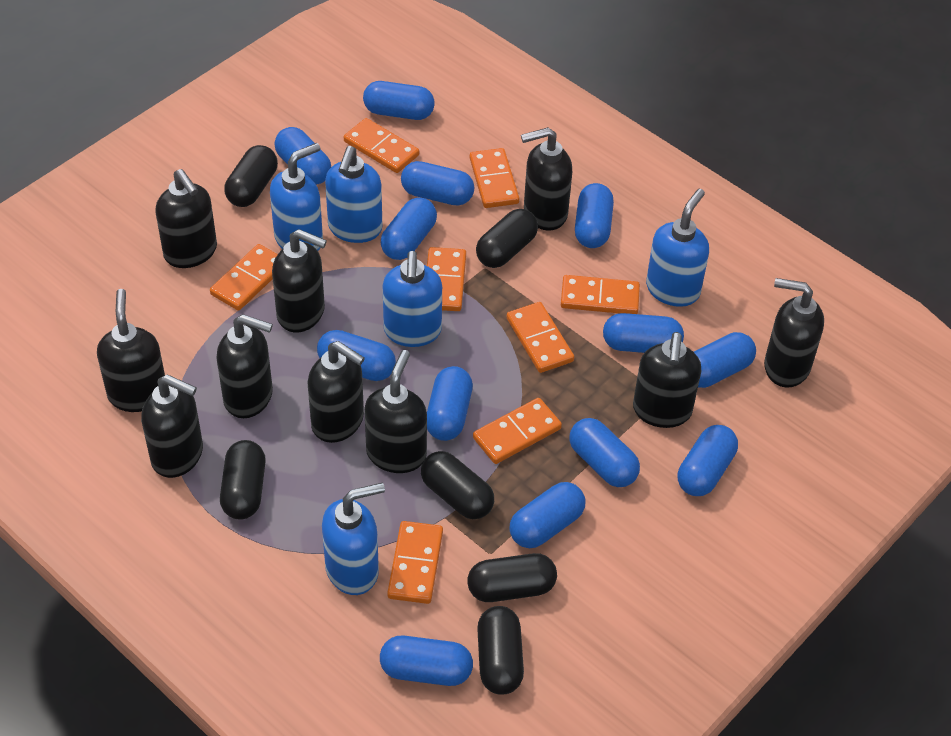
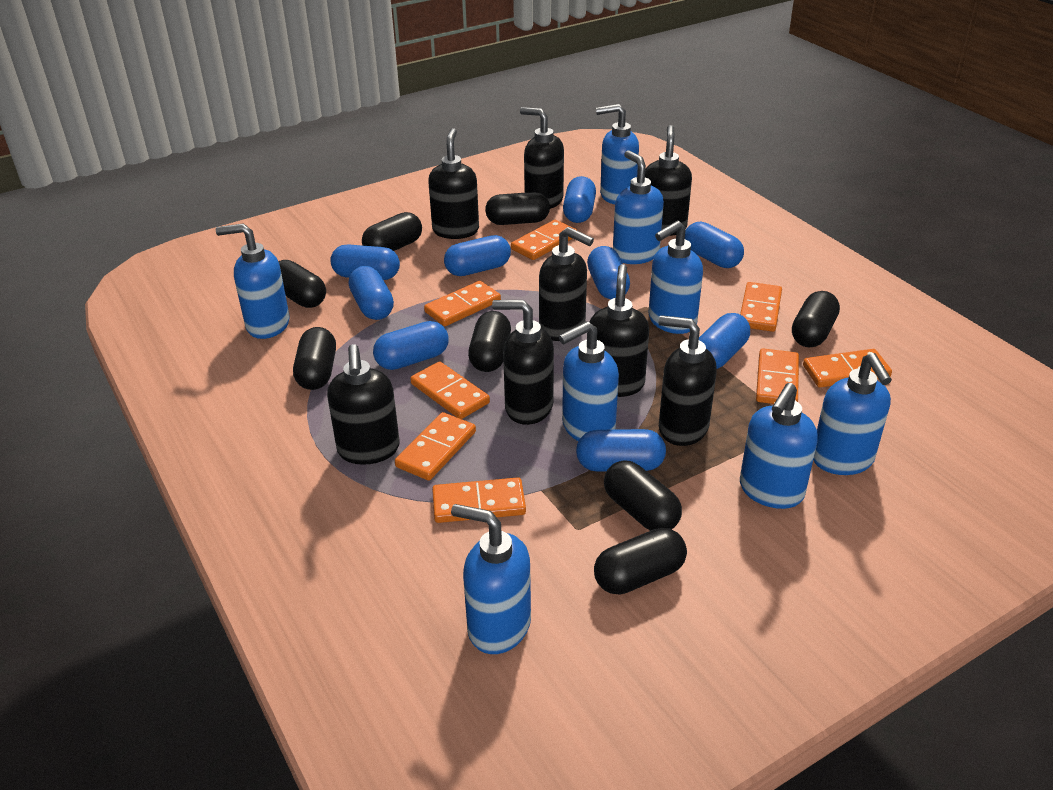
black capsule: [220,440,266,520] [224,145,278,207] [421,451,494,519] [467,553,557,602] [476,209,538,268] [477,606,524,695] = 6 -> [278,260,326,308] [293,327,336,390] [362,212,422,251] [468,311,511,372] [485,192,550,225] [594,528,687,594] [604,460,682,531] [792,291,840,348] = 8
black soap dispenser: [97,289,165,412] [141,375,203,478] [155,169,217,268] [217,314,273,418] [272,229,327,333] [307,341,365,443] [364,350,427,473] [521,127,572,231] [633,332,701,428] [764,278,824,388] = 10 -> [327,344,400,465] [428,128,479,239] [492,300,554,425] [520,107,564,209] [539,227,594,341] [589,264,649,397] [645,125,692,236] [658,315,717,446] = 8
blue capsule: [275,127,331,185] [317,330,396,381] [363,81,435,120] [380,636,473,686] [381,198,437,260] [401,161,474,206] [427,366,473,441] [509,482,585,548] [569,418,640,487] [575,183,614,248] [603,313,684,353] [678,425,738,496] [694,332,756,388] = 13 -> [330,244,400,280] [349,266,394,320] [373,321,449,370] [444,235,511,276] [563,176,596,223] [576,429,666,472] [587,246,630,299] [685,222,744,268] [699,313,750,369] = 9
blue soap dispenser: [270,143,323,251] [322,483,385,595] [325,146,383,243] [383,251,442,347] [646,189,709,307] = 5 -> [216,223,290,339] [451,504,531,654] [559,321,619,441] [596,104,639,204] [613,150,664,264] [649,221,703,334] [740,383,818,509] [813,353,892,475] = 8

